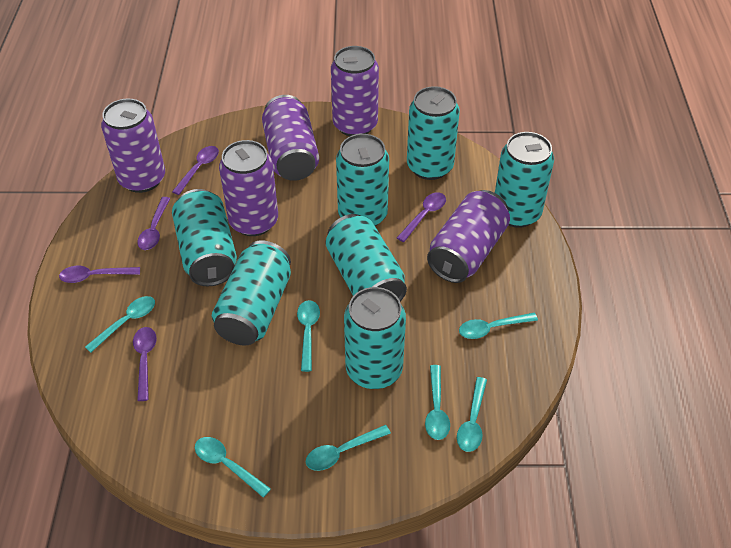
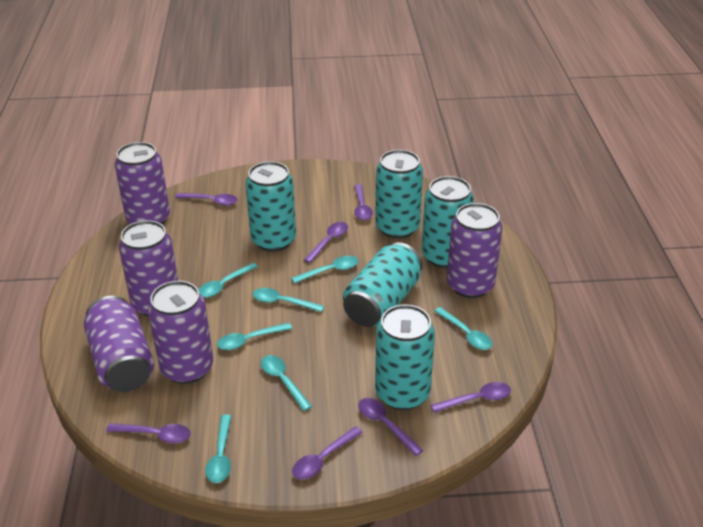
purple spoon: [59,266,140,283] [133,327,157,401] [137,197,170,250] [172,146,219,195] [397,192,446,242] = 5 -> [106,423,191,443] [175,193,237,205] [292,427,363,479] [304,222,348,263] [354,184,373,220] [358,398,423,456] [431,382,511,413] = 7
turquoise can: [172,189,237,286] [212,240,291,345] [325,214,407,301] [336,134,389,226] [344,287,406,389] [407,86,460,180] [495,132,554,228] = 7 -> [245,161,296,252] [343,242,422,327] [375,150,423,239] [375,304,435,410] [422,176,474,268] = 5

